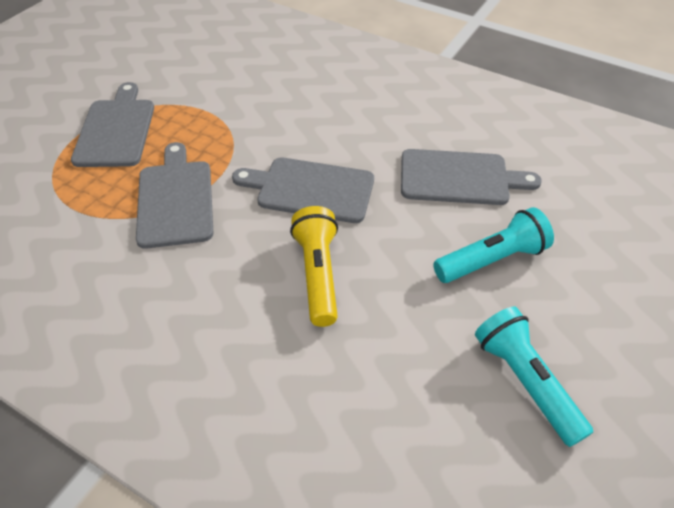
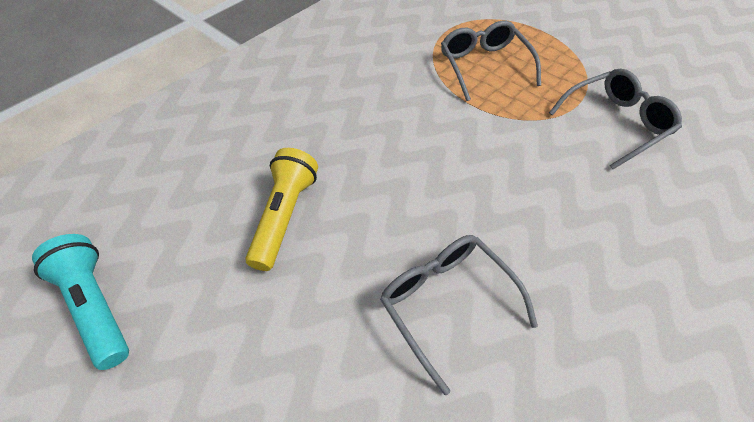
grey cutting board: [71,82,154,167] [136,142,213,249] [232,157,374,223] [401,149,542,205] = 4 -> none = 0
grey glasses: none = 0 -> [380,235,538,395] [441,20,541,101] [549,69,682,169] = 3
turquoise flashlight: [433,207,554,283] [475,306,593,447] = 2 -> [32,234,129,370] = 1

